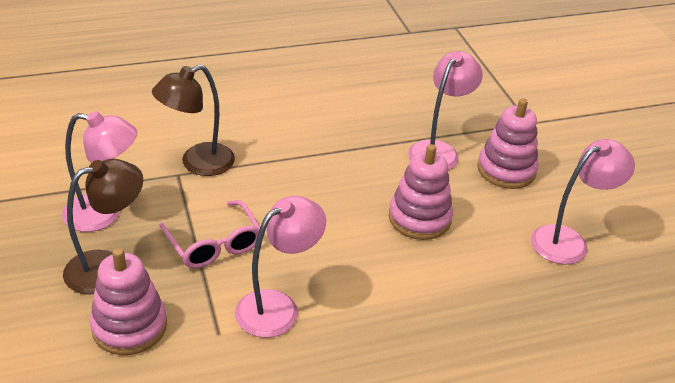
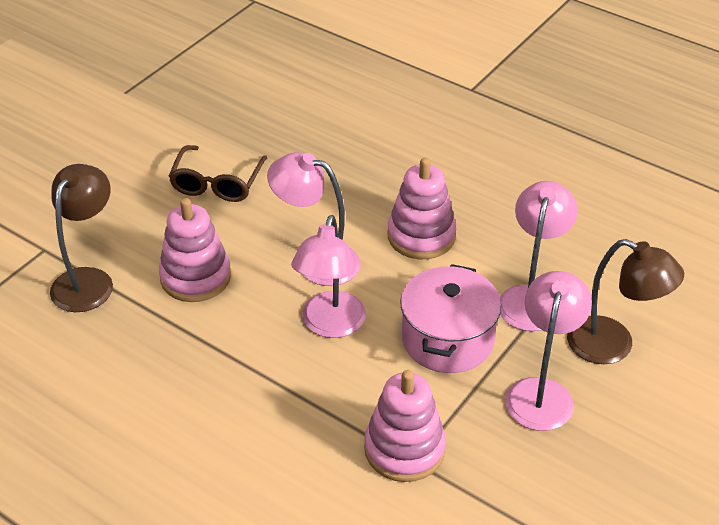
brown glasses: none = 0 -> [169,145,267,202] = 1
pink glasses: [159,200,260,268] = 1 -> none = 0
pink pot: none = 0 -> [400,264,501,373] = 1

